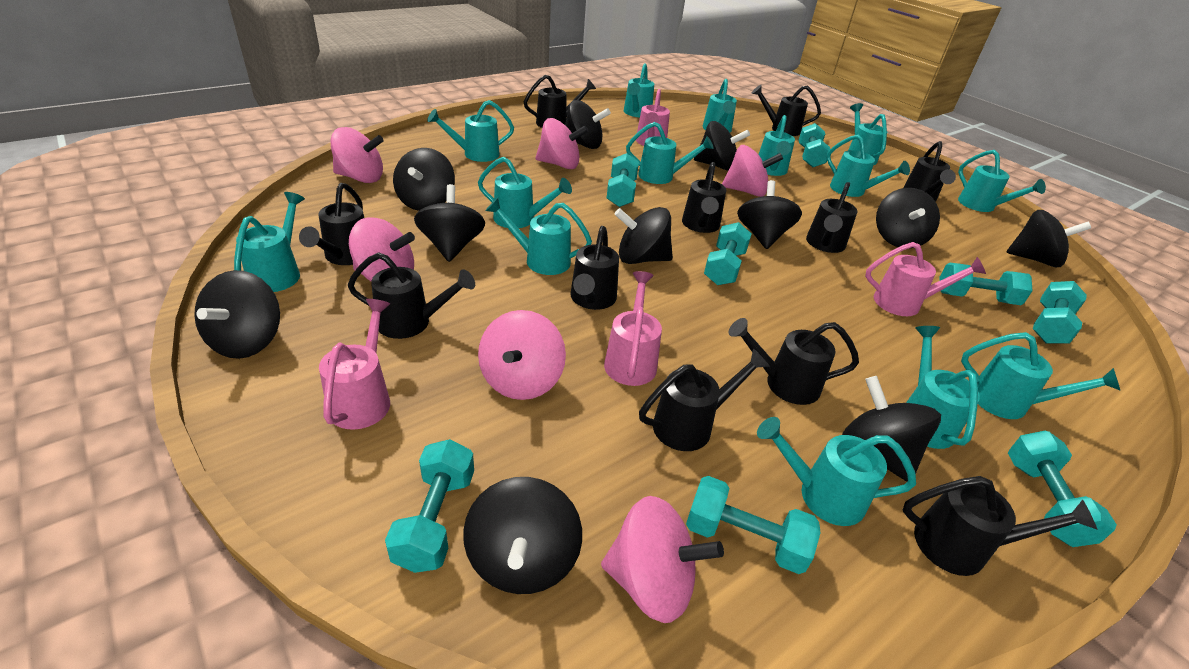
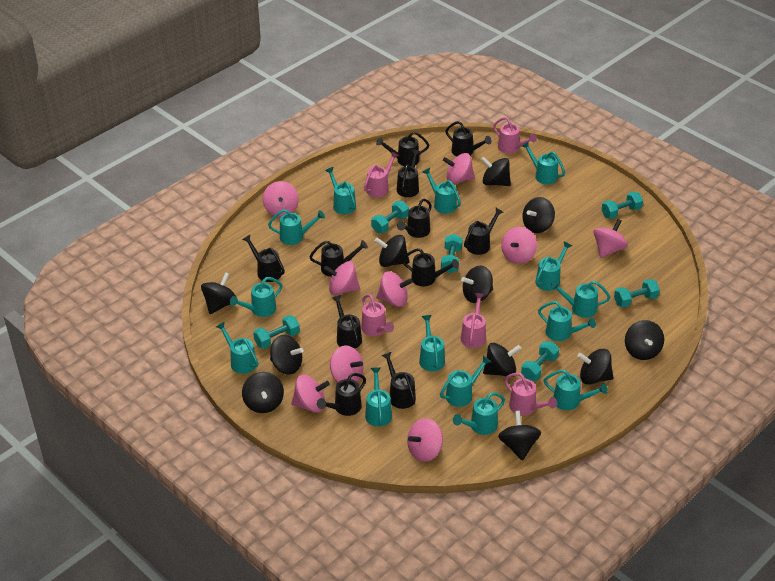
pink spinning top: [330,127,384,183] [349,217,415,281] [478,310,566,400] [536,118,588,169] [601,496,724,623] [722,145,783,197] = 6 -> [263,181,299,217] [291,375,330,412] [324,261,360,295] [330,345,363,382] [376,271,413,307] [407,418,443,462] [443,153,475,184] [501,227,537,264] [594,219,628,258] = 9
pink watering can: [319,299,390,430] [604,271,662,386] [636,89,670,146] [865,242,986,316] = 4 -> [361,294,394,336] [364,152,399,197] [461,293,486,348] [493,117,537,154] [504,373,557,415] = 5
turquoise dumbbell: [385,439,474,573] [607,153,639,207] [686,476,821,574] [704,222,751,285] [799,123,830,167] [940,263,1033,305] [1008,431,1117,547] [1033,281,1087,344] = 8 -> [253,315,300,349] [371,201,409,233] [441,234,463,273] [521,341,559,381] [601,192,643,219] [614,279,660,308] = 6

